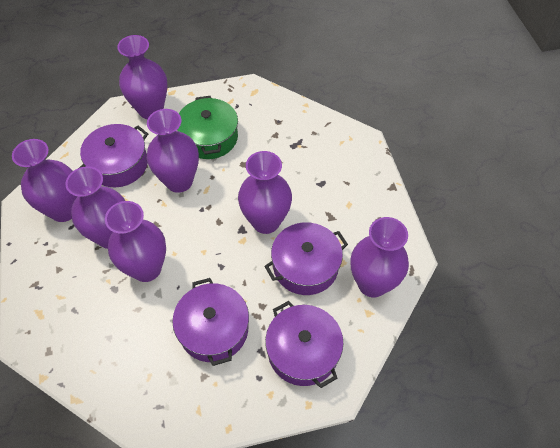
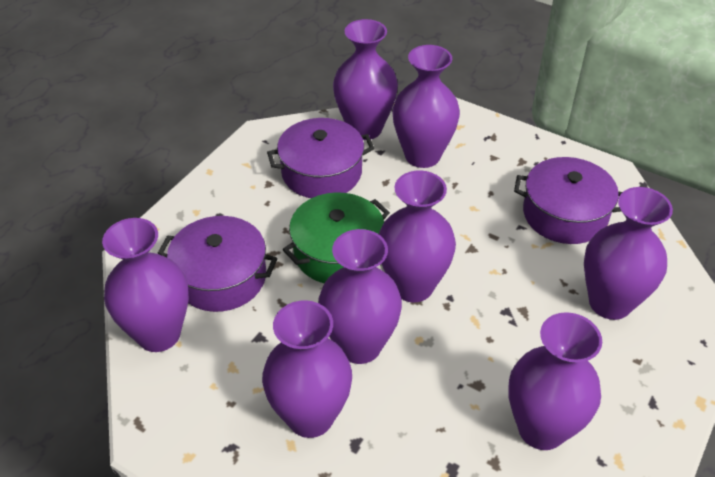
purple pot: [79,124,148,187] [173,278,249,366] [264,222,348,295] [265,301,343,388] = 4 -> [158,216,277,312] [267,118,374,198] [514,157,622,244] = 3
purple vase: [12,139,77,222] [65,166,125,249] [105,201,166,282] [117,35,167,119] [147,109,199,193] [238,151,292,234] [351,217,409,297] = 7 -> [102,218,189,352] [262,300,352,438] [318,229,402,364] [333,19,398,140] [379,170,456,302] [393,45,460,168] [508,312,602,450] [584,187,673,320] = 8

